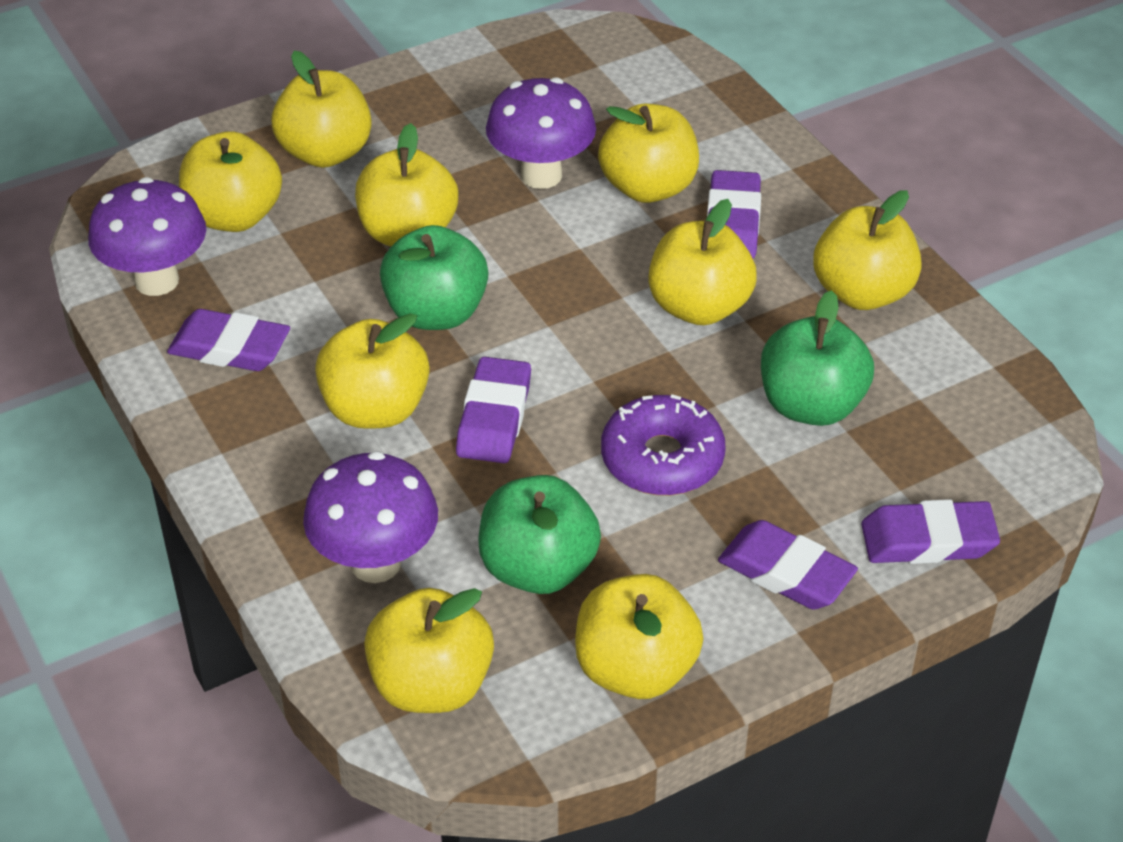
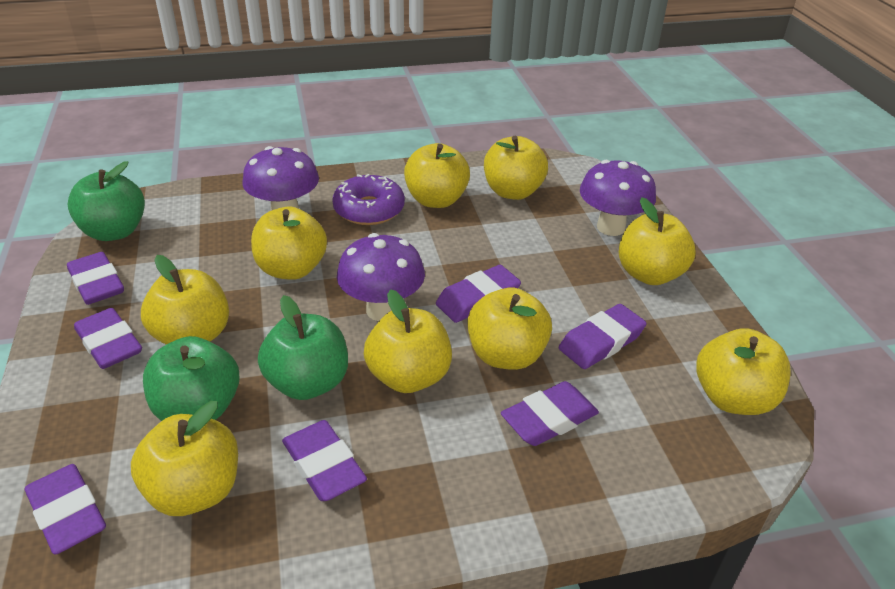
purple eraser: [167,309,290,371] [456,357,531,463] [707,170,761,258] [718,520,858,610] [861,499,1000,564] = 5 -> [25,464,106,555] [67,252,124,305] [74,308,142,369] [282,420,367,501] [436,265,521,323] [501,381,599,446] [559,304,647,369] = 7

